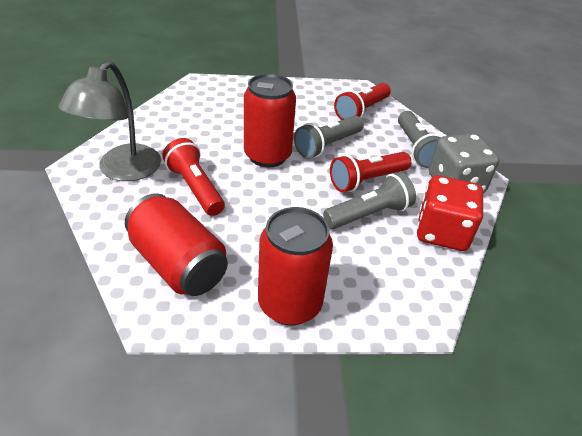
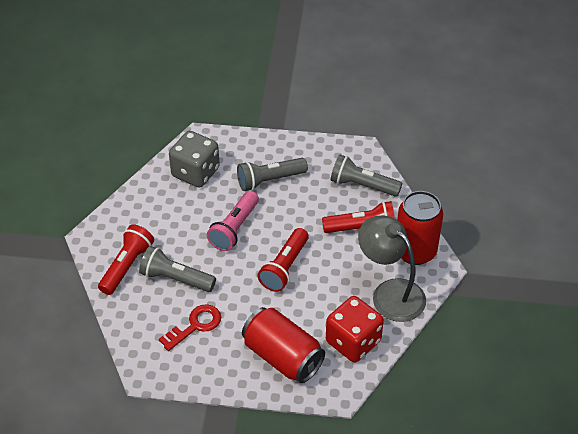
pink flashlight: none = 0 -> [207,191,259,251] = 1
red can: [125,193,228,296] [244,74,296,168] [258,207,333,326] = 3 -> [242,307,325,383] [397,191,443,265] = 2
red key: none = 0 -> [159,304,221,351] = 1

